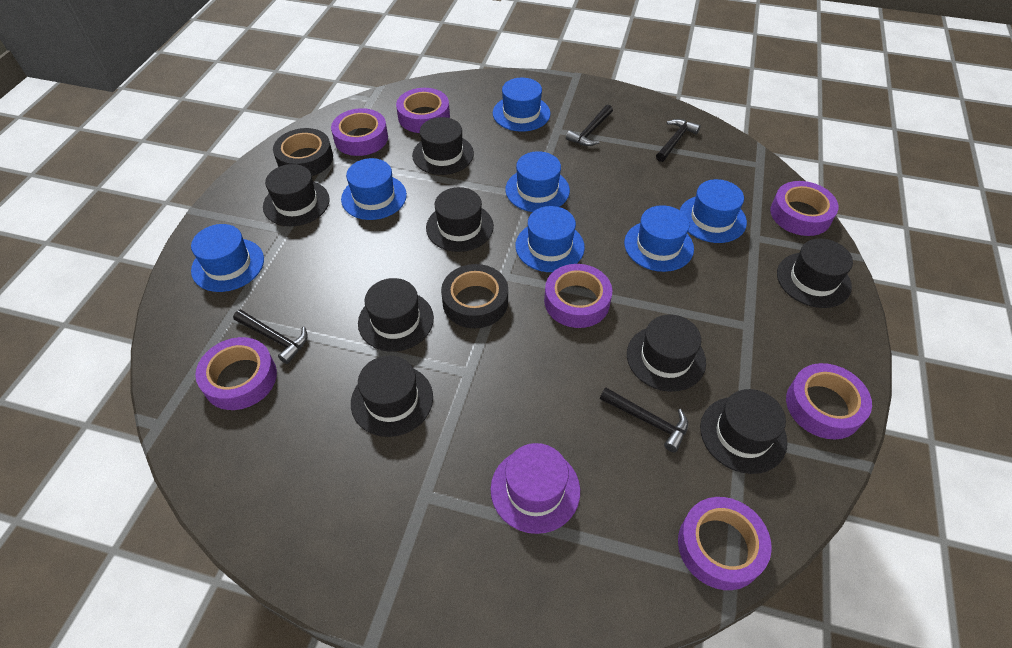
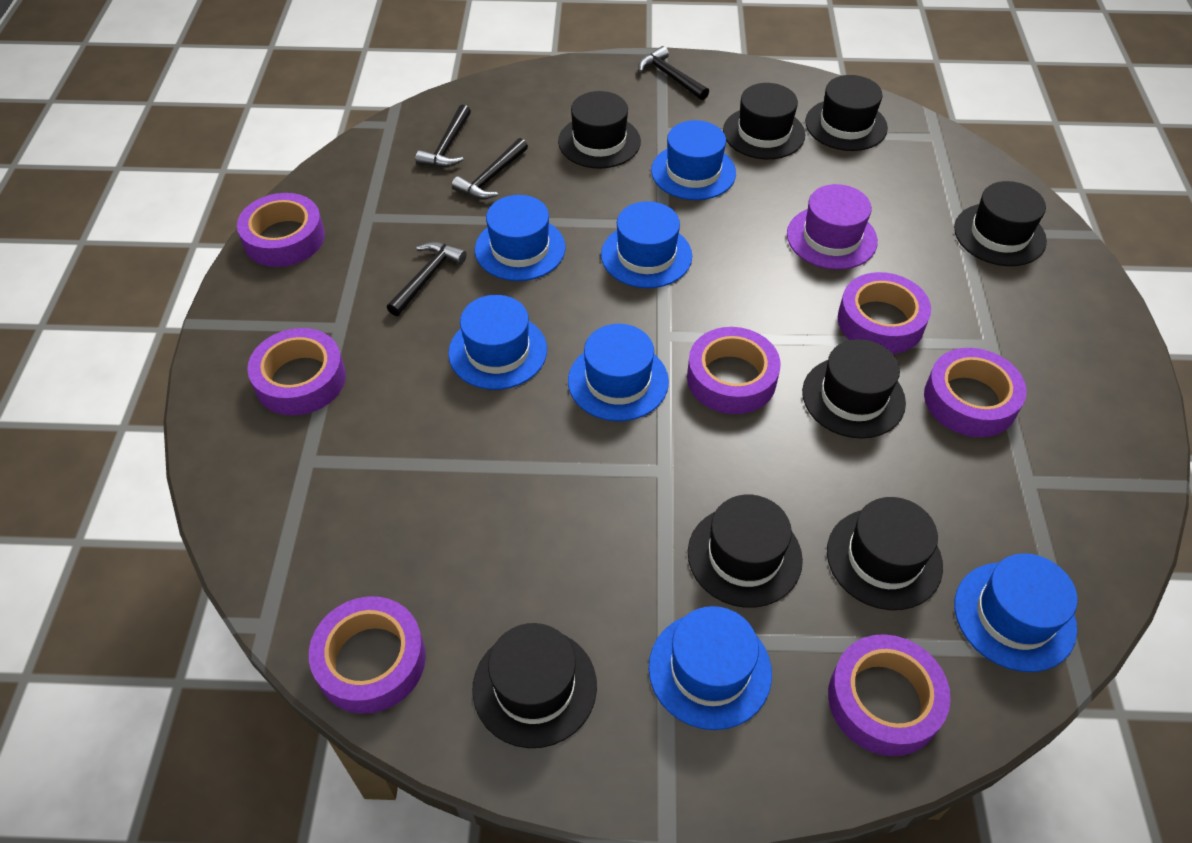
black tape: [273,128,333,176] [441,264,508,328] = 2 -> none = 0

